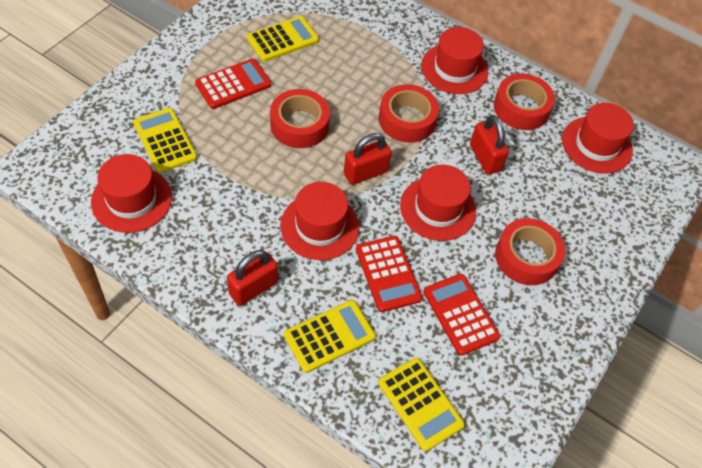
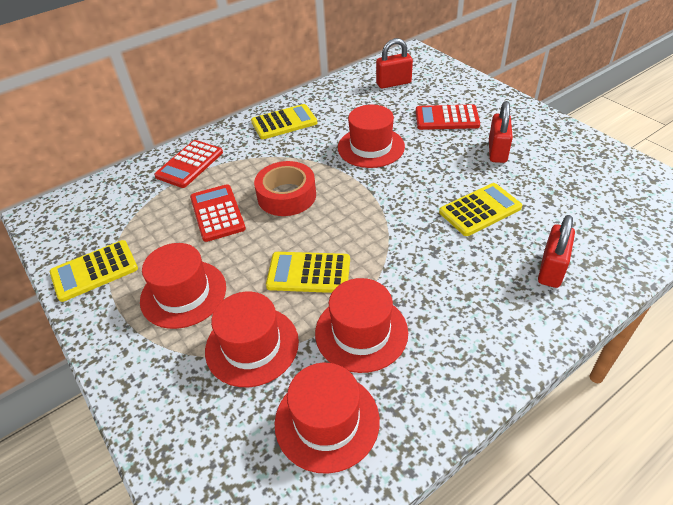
red tape: [270,89,330,148] [379,84,439,143] [494,73,555,130] [495,218,565,285] = 4 -> [254,161,316,216] = 1

